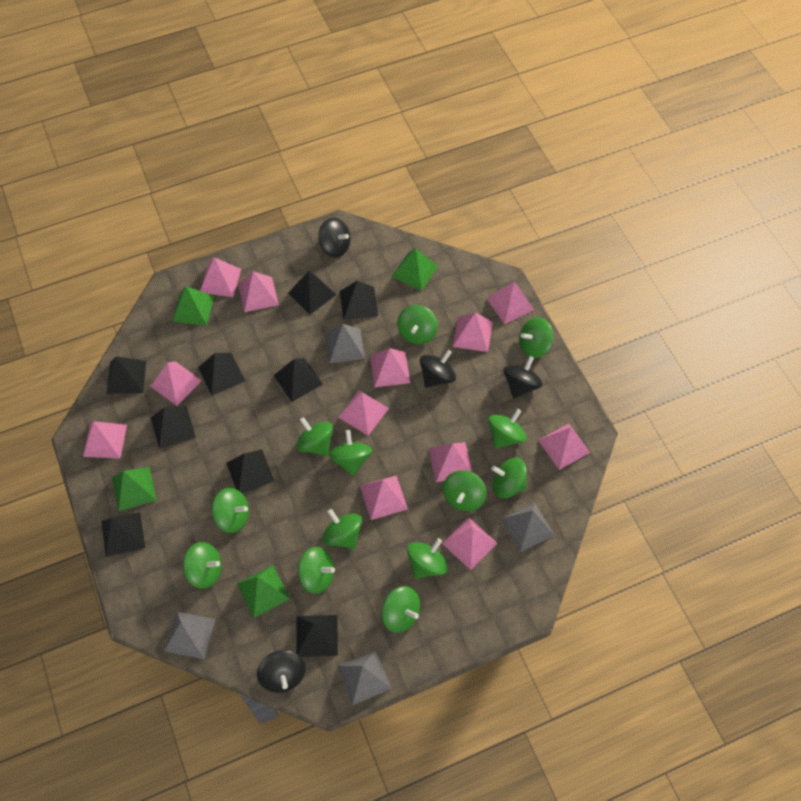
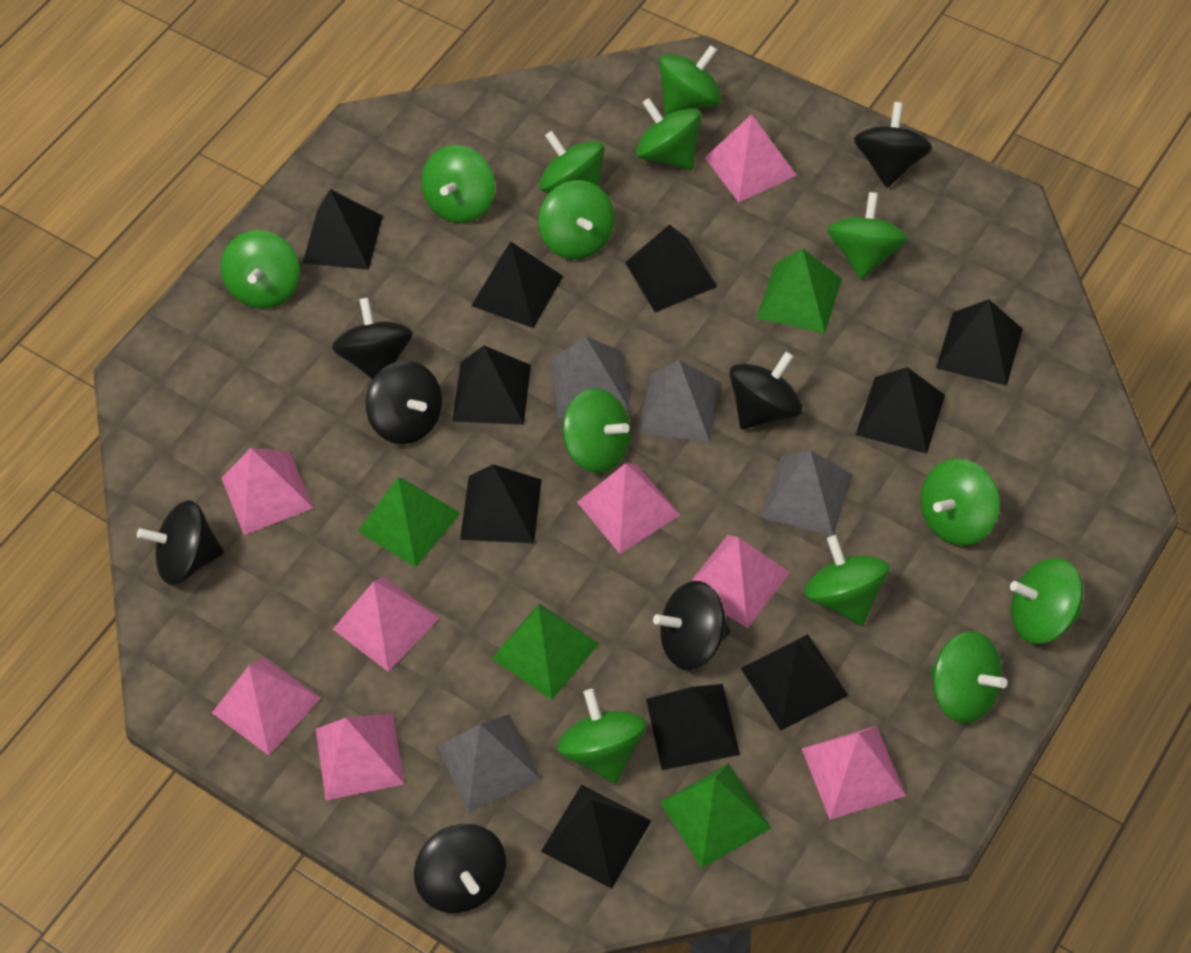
black pyramid: [101,512,145,557] [107,356,146,394] [151,406,196,449] [198,353,245,395] [226,449,274,493] [273,358,323,402] [288,271,336,314] [296,615,338,657] [340,281,378,320] = 9 -> [303,189,383,270] [452,346,531,425] [460,464,542,543] [471,241,563,328] [541,785,652,889] [625,224,718,312] [646,684,740,770] [741,634,849,731] [856,367,945,454] [936,299,1023,386] = 10
black spinning top: [257,650,305,693] [318,218,351,258] [420,350,456,388] [503,356,543,398] = 4 -> [137,500,224,585] [332,297,413,379] [365,361,442,444] [414,824,506,913] [653,581,730,670] [730,352,803,429] [854,102,932,187] = 7
pink pyramid: [83,421,127,459] [150,361,202,406] [200,257,241,297] [238,271,279,312] [338,391,389,436] [360,475,408,520] [370,348,410,387] [429,442,472,482] [442,517,497,570] [453,312,493,352] [486,281,534,324] [538,424,590,470] = 12 -> [212,657,321,756] [221,448,313,535] [316,713,404,800] [333,577,440,672] [577,463,680,554] [691,535,790,628] [705,114,797,202] [802,725,906,820] = 8

